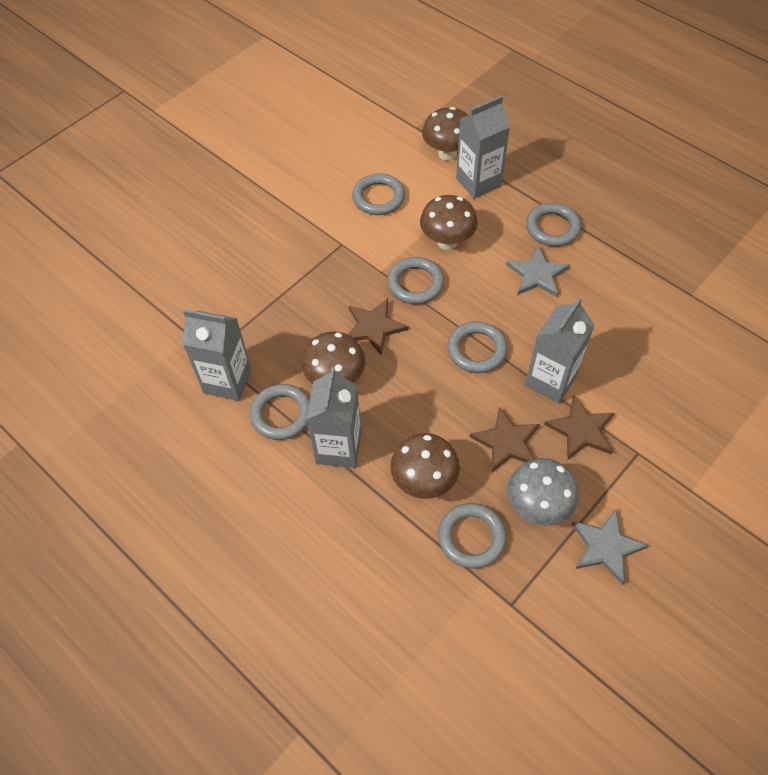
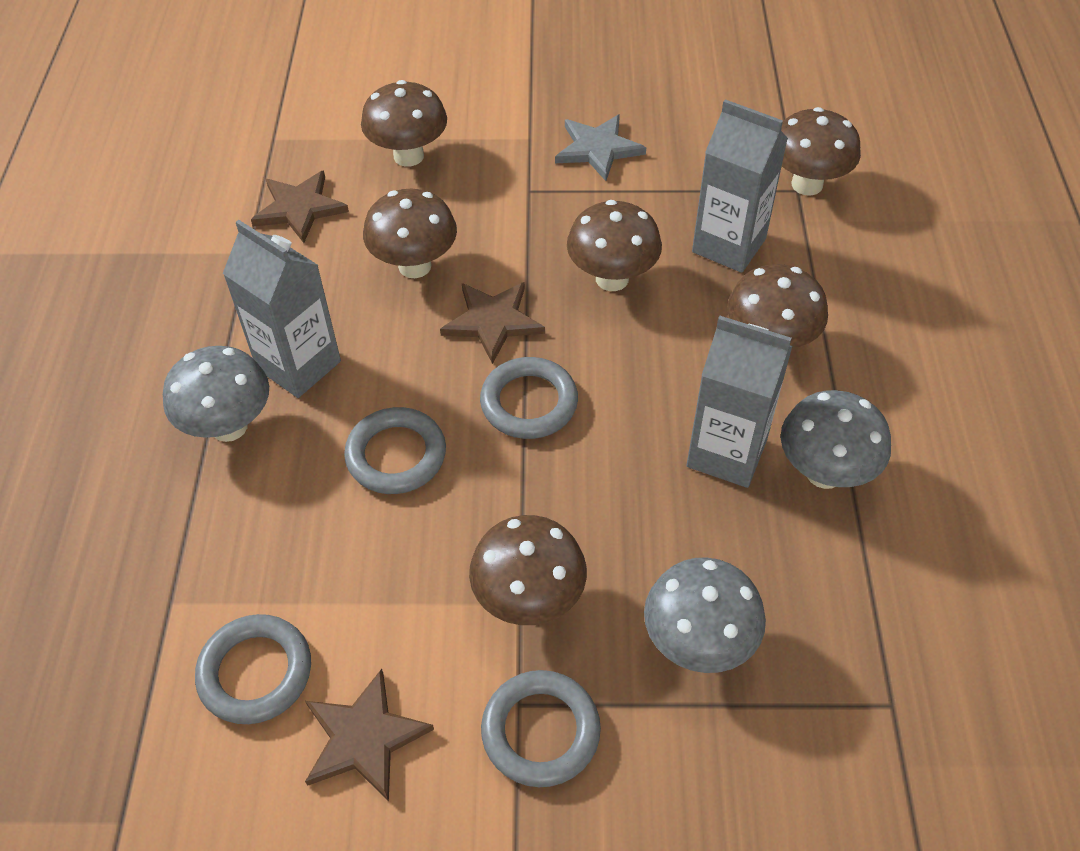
brown mushroom: [301,332,365,384] [390,433,460,499] [420,195,478,250] [422,107,468,161] = 4 -> [361,80,447,167] [363,189,457,278] [469,515,587,625] [567,200,662,291] [727,264,828,348] [781,107,861,196] = 6
grey carton: [183,309,252,401] [306,367,361,468] [456,96,510,199] [525,297,595,403] = 4 -> [223,220,341,398] [687,316,792,488] [692,99,788,273] = 3
grey mushroom: [507,458,579,526] = 1 -> [163,346,269,442] [644,557,766,673] [781,390,891,489] = 3
grey ring: [250,384,310,440] [352,174,405,215] [387,257,444,304] [438,503,506,569] [447,321,508,373] [526,203,581,247] = 6 -> [195,614,311,724] [344,407,446,494] [480,357,578,439] [481,670,601,787] = 4
grey star: [506,246,570,298] [571,509,649,585] = 2 -> [555,114,646,181] = 1

